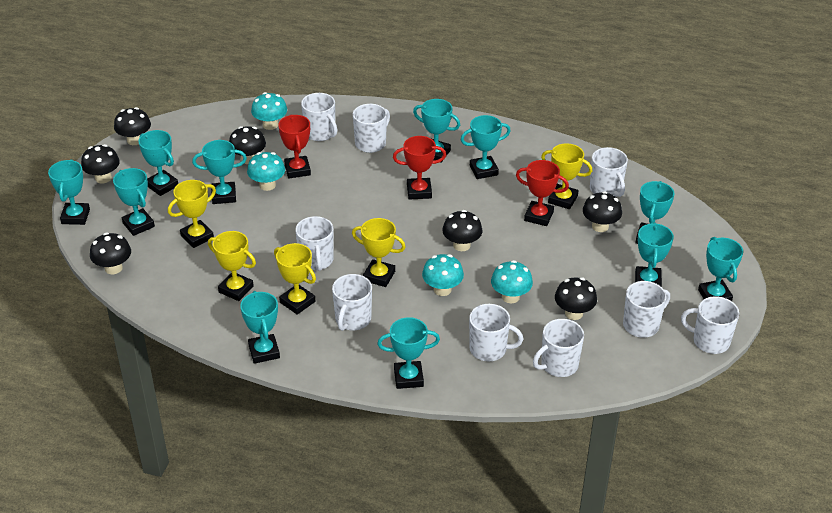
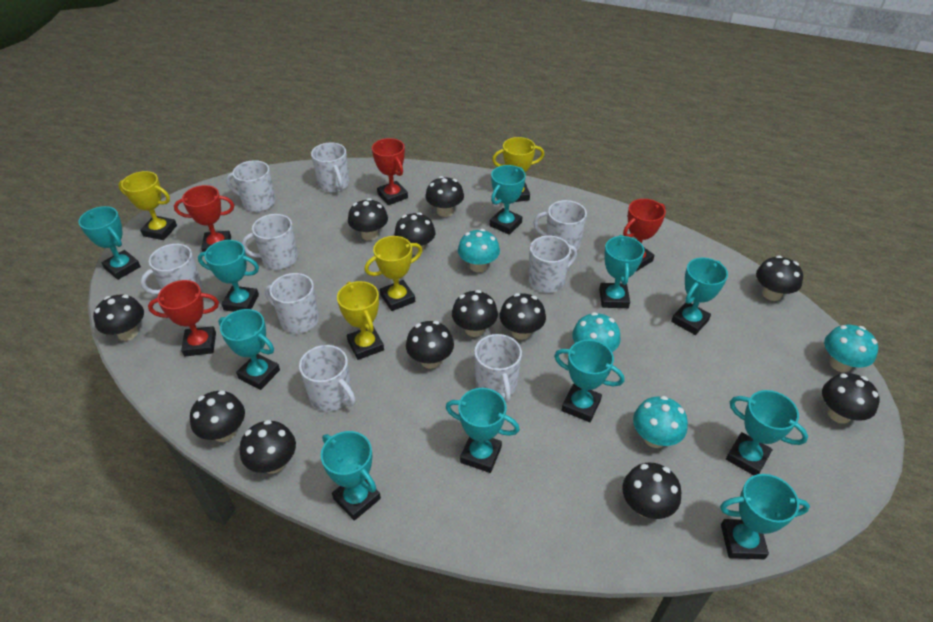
black mushroom: [81,144,120,183] [90,232,131,274] [114,107,151,145] [229,126,266,164] [442,210,483,251] [555,277,597,320] [583,191,622,232] = 7 -> [93,294,144,341] [190,390,245,442] [240,420,296,474] [348,198,388,241] [394,212,436,255] [406,321,454,369] [425,176,464,217] [452,290,498,337] [500,293,546,340] [622,462,681,519] [756,255,803,301] [822,373,880,424] = 12
red trophy: [278,115,311,178] [393,136,446,200] [516,160,569,226] = 3 -> [148,280,219,357] [174,185,234,252] [372,138,408,205] [623,199,666,271] = 4
yellow trophy: [168,180,216,248] [208,231,256,301] [274,243,316,315] [352,218,405,287] [541,143,592,209] = 5 -> [118,171,177,240] [337,281,384,360] [364,236,422,311] [492,137,544,202] = 4

